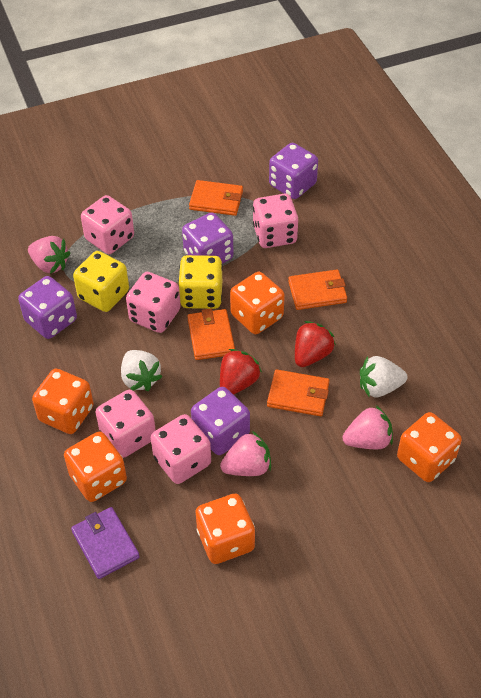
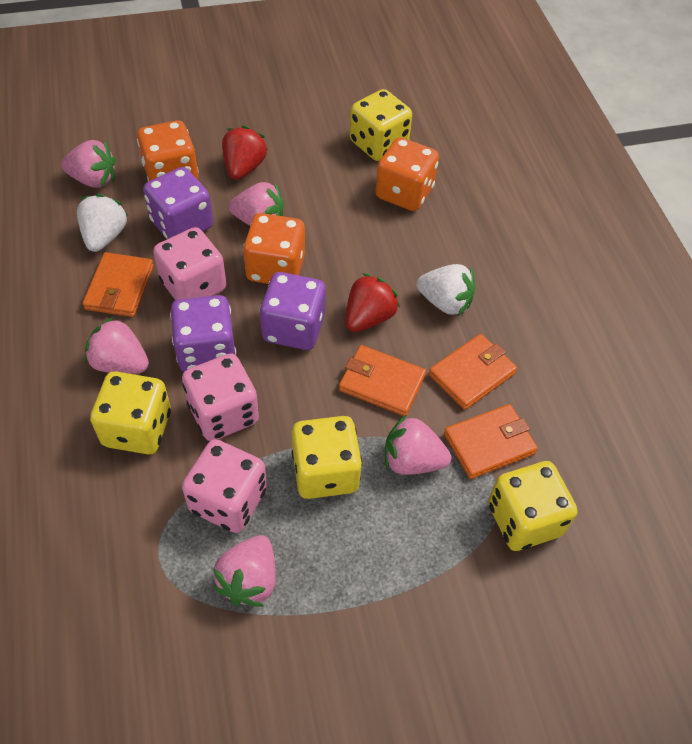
orange dice: [32,369,94,434] [64,432,127,502] [196,494,255,564] [230,272,285,334] [397,412,462,482] = 5 -> [137,120,198,182] [243,213,305,284] [375,137,439,211] = 3
pink dice: [81,195,134,254] [95,389,156,458] [126,272,181,333] [151,414,211,484] [253,194,298,248] = 5 -> [153,227,226,300] [182,353,259,441] [182,439,267,533] = 3
pink strawberry: [28,236,70,274] [220,431,271,476] [342,405,393,449] = 3 -> [61,140,116,188] [85,317,149,374] [213,535,276,607] [229,182,284,225] [385,415,451,475] = 5
purple dice: [18,276,77,339] [182,212,234,264] [191,387,250,455] [269,143,318,199] = 4 -> [143,167,213,239] [170,295,236,372] [260,272,326,350] = 3
purple wallet: [71,507,140,579] = 1 -> none = 0
yellow dice: [73,251,129,312] [178,255,223,309] = 2 -> [90,371,171,454] [292,416,362,499] [350,89,412,161] [488,461,577,551] = 4

